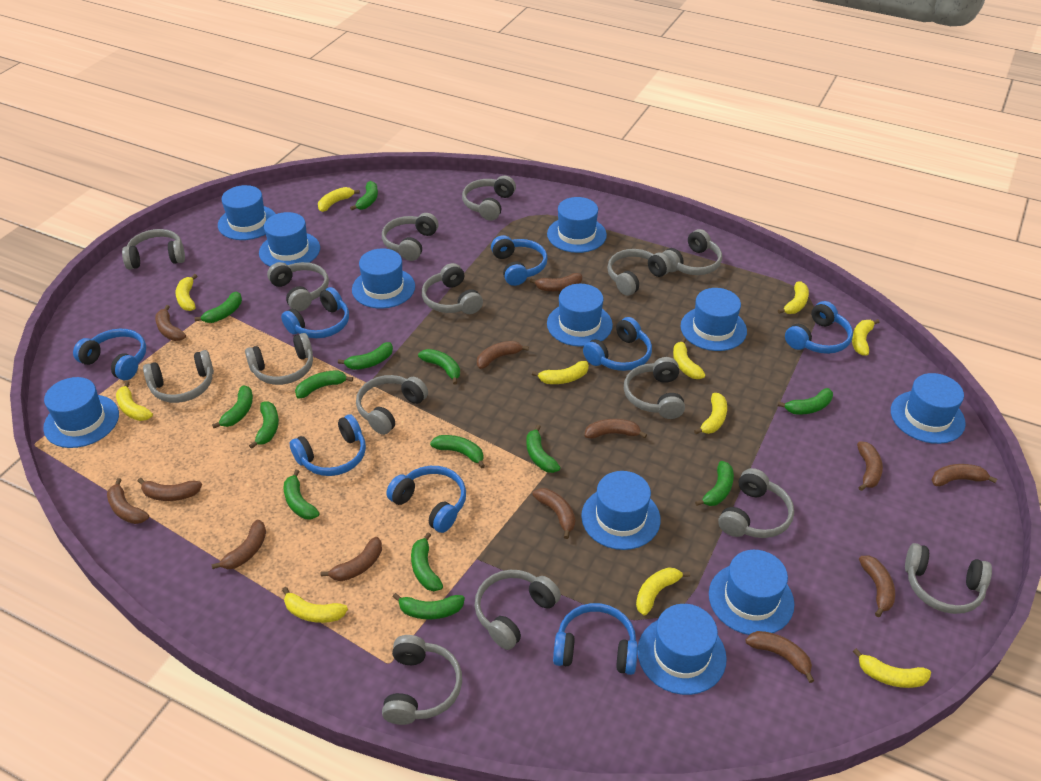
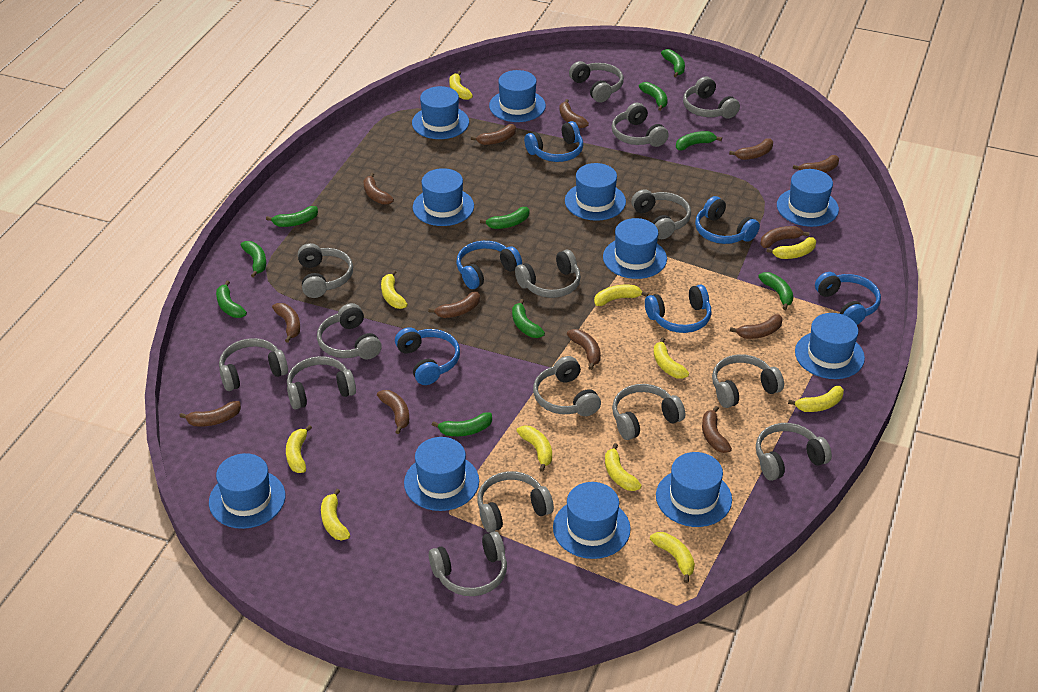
blue headphones: [73,329,146,380] [281,287,349,338] [290,414,366,476] [386,466,466,533] [491,235,548,286] [553,603,638,675] [583,317,652,371] [785,301,853,354] = 8 -> [395,327,460,385] [456,241,522,289] [524,121,583,162] [645,285,711,333] [695,196,760,244] [815,272,881,325] = 6
green banana: [194,291,242,323] [212,386,253,428] [249,401,279,449] [284,470,320,519] [295,370,353,399] [338,342,393,370] [350,181,378,210] [393,593,465,619] [411,532,443,591] [418,349,460,385] [430,435,485,469] [526,424,561,473] [695,461,734,506] [778,388,833,415] = 14 -> [216,281,247,318] [241,241,266,277] [266,206,318,227] [432,413,492,436] [480,207,529,229] [512,299,545,338] [639,82,668,111] [661,49,685,77] [676,131,722,150] [758,272,793,310] = 10

